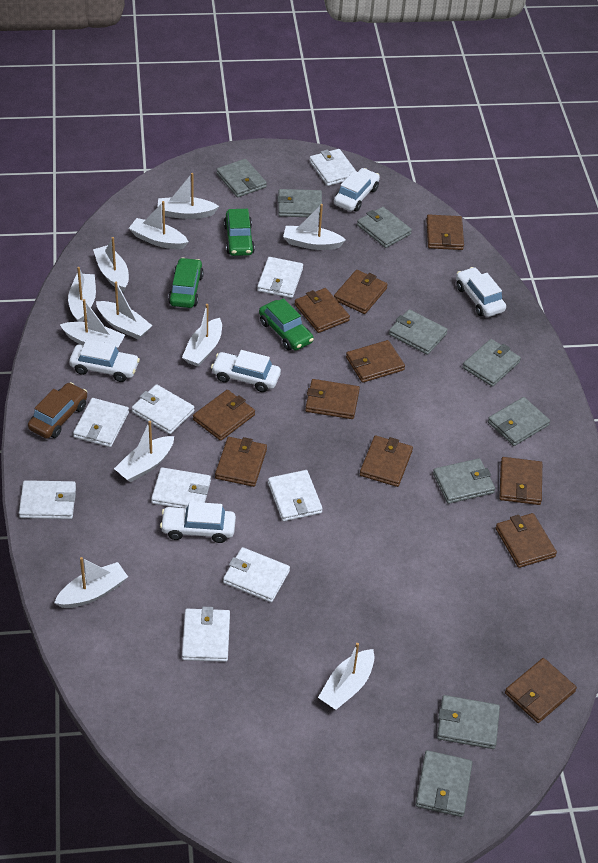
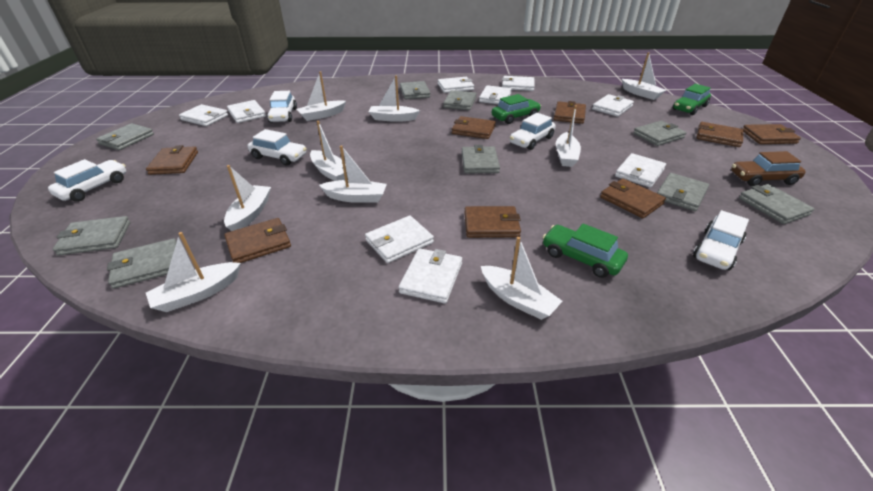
brown wallet: [193,390,255,441] [215,437,267,487] [295,288,350,333] [305,379,360,419] [334,270,388,314] [346,340,405,383] [360,435,413,487] [426,214,464,250] [496,513,557,568] [499,457,542,505] [505,658,577,723] = 11 -> [146,145,198,175] [224,218,291,263] [452,116,496,139] [464,206,521,238] [554,101,586,124] [600,178,666,218] [697,122,743,147] [743,124,801,144] = 8
white boat: [54,557,128,608] [60,299,125,349] [68,267,96,322] [93,237,129,292] [96,281,152,340] [114,421,174,482] [129,201,188,249] [157,173,219,219] [182,304,222,367] [283,204,346,250] [318,643,375,710] = 11 -> [146,232,241,312] [224,165,271,231] [297,71,346,121] [310,121,348,181] [319,145,387,203] [369,75,420,122] [481,237,562,320] [556,105,581,167] [622,52,666,100] = 9

